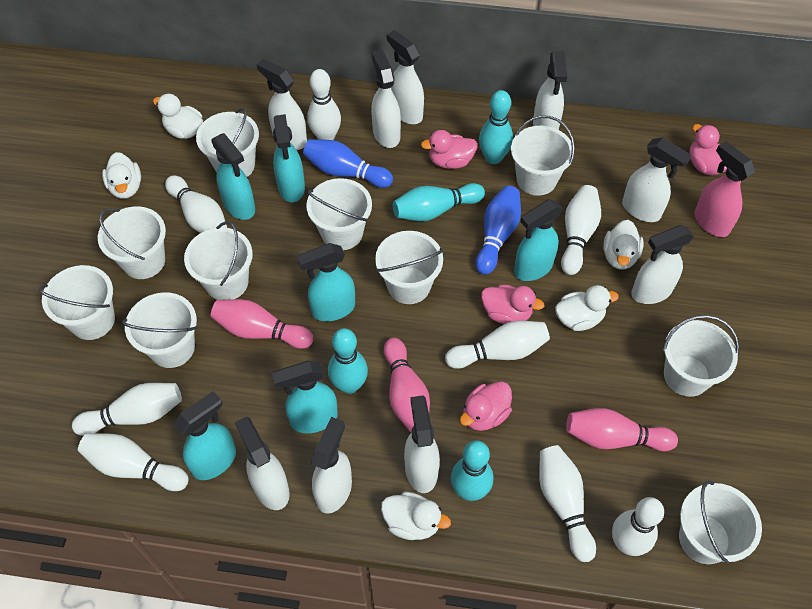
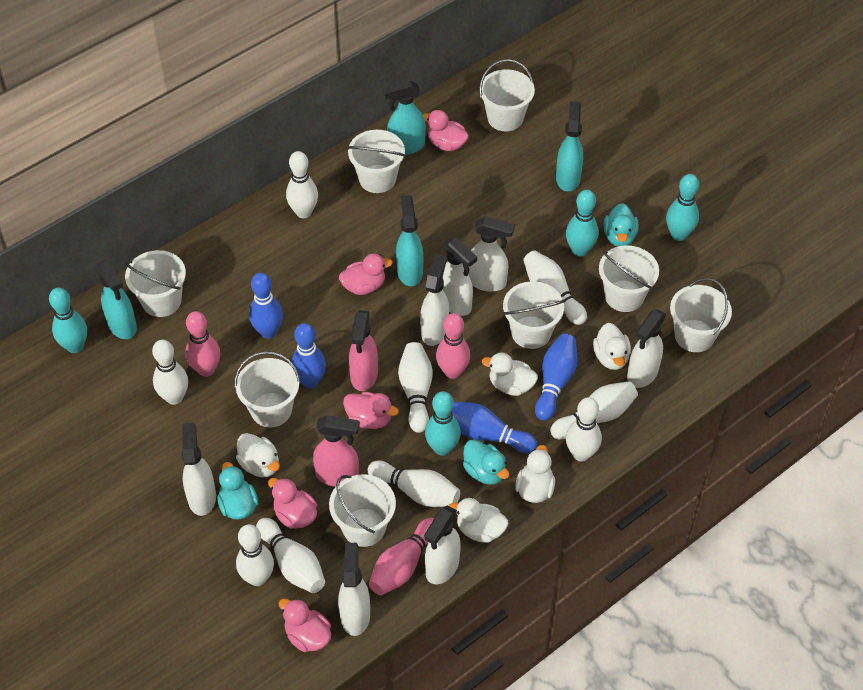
blue bowling pin: [303,139,393,188] [475,186,521,275] = 2 -> [249,273,283,339] [291,323,326,388] [451,402,537,453] [535,334,578,421] = 4
pink duck: [421,130,478,169] [460,382,512,431] [481,285,544,324] [690,124,727,175] = 4 -> [268,478,317,529] [279,598,331,652] [339,253,393,295] [343,392,399,429] [423,110,469,151] = 5
pink spray bottle: [694,141,755,237] = 1 -> [313,415,360,487] [349,310,378,391] = 2
turquoise duck: none = 0 -> [217,462,258,519] [463,439,509,485] [604,203,638,246] = 3
turquoise spray bottle: [174,391,236,480] [211,133,255,220] [272,360,338,433] [273,114,305,202] [297,243,355,321] [514,199,563,281] = 6 -> [97,259,137,339] [383,80,426,155] [396,195,423,286] [556,101,583,191] = 4
white bowling pin: [72,383,182,436] [78,433,189,491] [165,175,227,233] [307,69,341,140] [445,321,550,369] [539,445,596,562] [561,185,601,275] [612,497,664,556] = 8 -> [152,340,188,405] [236,524,274,586] [256,518,325,593] [286,151,318,218] [367,461,460,507] [398,342,433,433] [523,250,587,325] [550,381,638,439] [566,397,602,462] = 9
white bucket: [39,265,115,340] [98,206,166,279] [122,292,197,368] [184,221,253,300] [196,107,259,177] [306,178,372,250] [375,231,443,304] [511,115,575,196] [663,315,739,397] [679,481,762,564] = 10 -> [125,250,186,317] [235,351,300,427] [329,474,396,547] [347,130,406,193] [479,59,535,131] [503,281,565,349] [599,245,659,312] [670,278,732,352] = 8
white spray bottle: [235,416,290,510] [256,59,307,150] [311,417,352,514] [371,50,401,148] [387,30,424,124] [404,395,440,493] [533,51,567,130] [622,137,692,222] [631,225,694,304] = 9 -> [182,423,216,516] [338,543,370,636] [420,254,449,346] [424,505,461,584] [442,237,477,316] [469,216,515,292] [627,309,666,388] = 7

